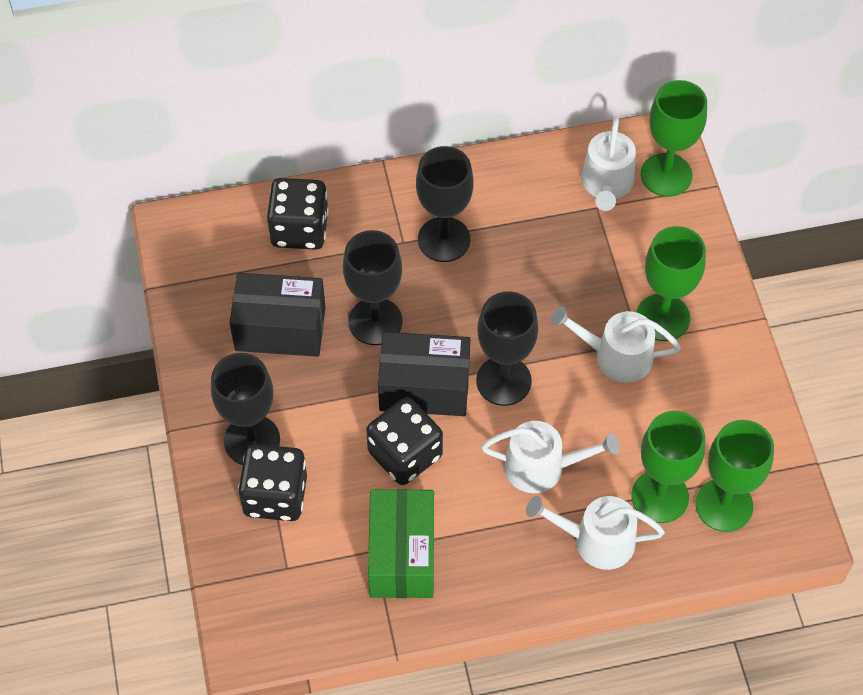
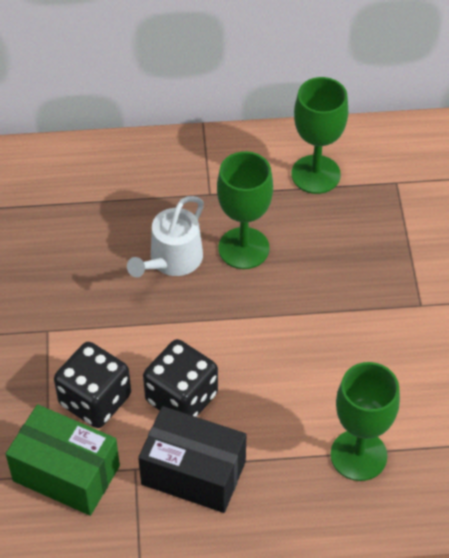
black box: [229,273,326,357] [378,332,470,416] = 2 -> [138,406,246,513] = 1
black dice: [238,444,307,521] [267,178,329,250] [366,397,443,485] = 3 -> [54,342,131,428] [143,339,218,417] = 2
black goblet: [211,353,280,465] [343,230,403,345] [416,146,474,262] [476,291,538,406] = 4 -> none = 0
green goblet: [631,411,705,523] [636,226,706,341] [641,80,707,197] [695,420,774,532] = 4 -> [217,151,273,269] [291,77,348,194] [330,362,400,481] = 3
white watering can: [481,421,619,493] [526,496,665,570] [551,306,681,383] [581,116,636,211] = 4 -> [127,196,204,277] = 1

